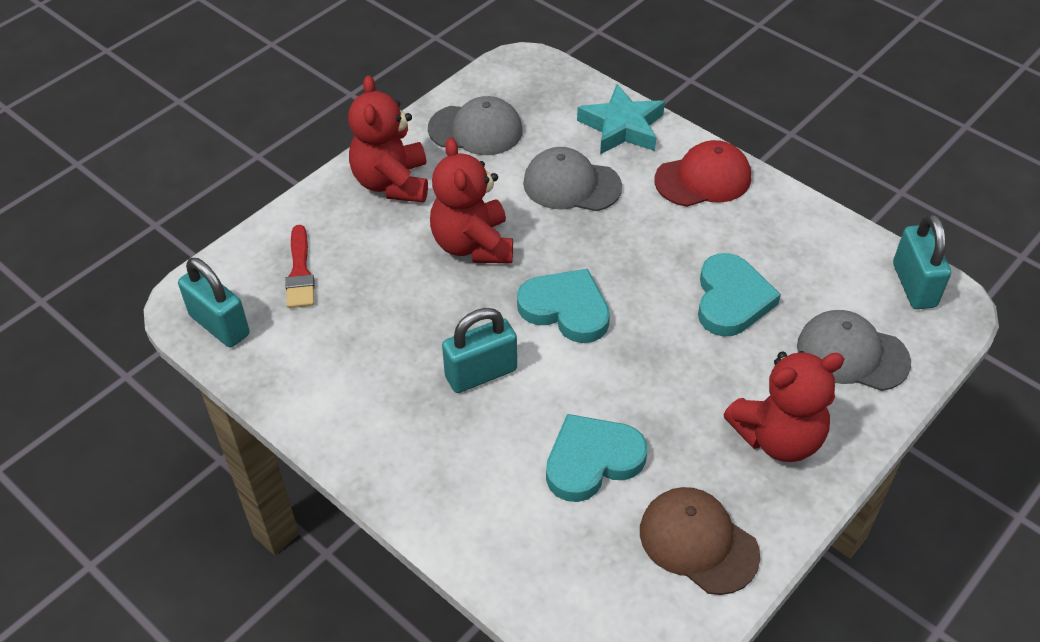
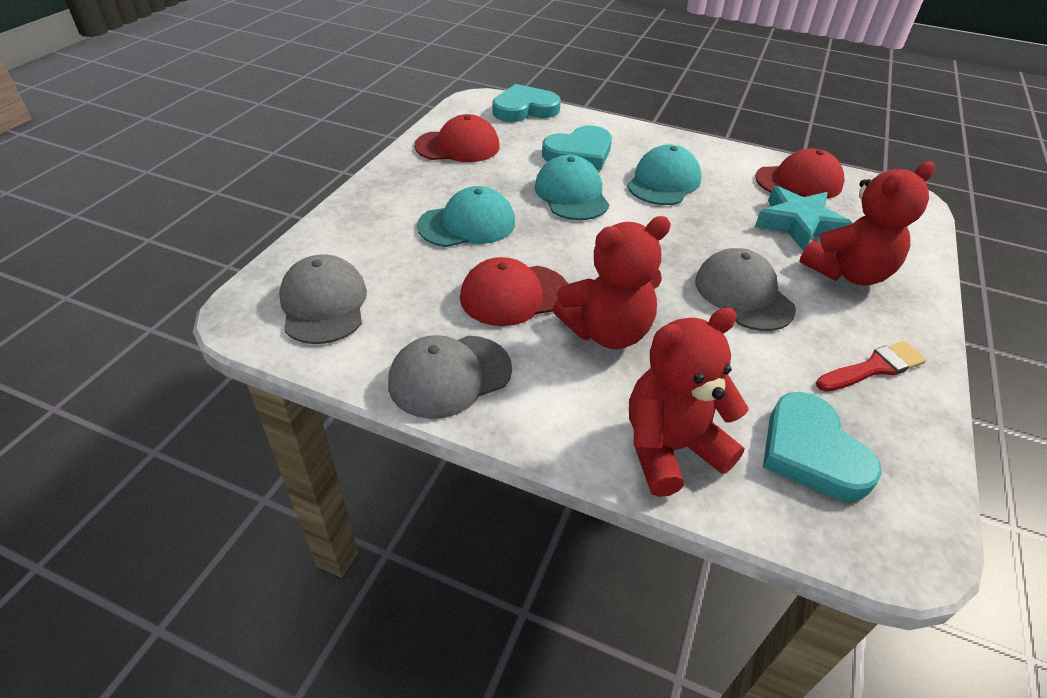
brown cap: [640,487,760,595] = 1 -> none = 0
red cap: [655,140,751,207] = 1 -> [414,114,500,162] [460,257,568,326] [755,148,845,199] = 3
turquoise cap: none = 0 -> [417,186,515,247] [534,155,609,220] [627,144,702,205] = 3
turquoise padlock: [178,258,250,347] [442,308,517,393] [893,214,951,309] = 3 -> none = 0

